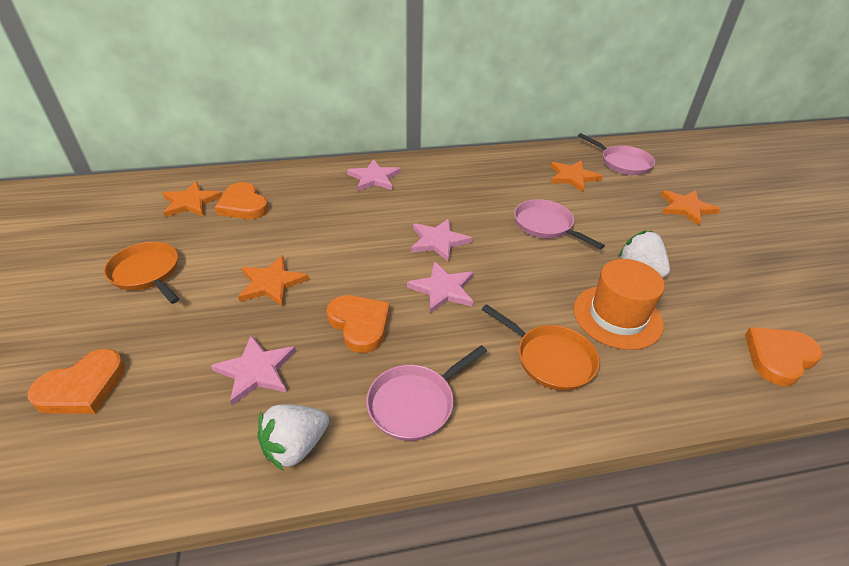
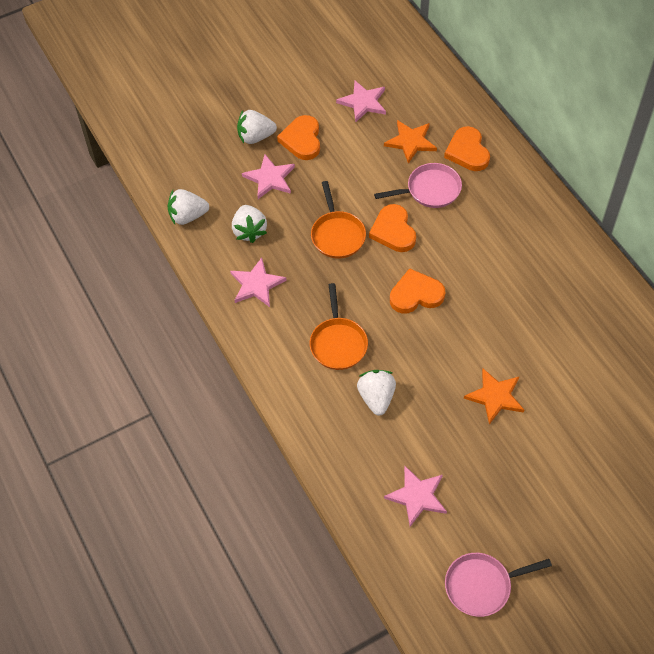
orange hat: [574,259,665,350] = 1 -> none = 0
orange star: [162,181,222,217] [238,255,309,307] [550,160,603,192] [661,190,720,226] = 4 -> [384,120,437,164] [464,369,524,424] = 2
pink pan: [366,345,487,441] [514,199,605,249] [578,133,655,175] = 3 -> [374,163,462,208] [445,553,552,617] = 2
white strawberry: [257,404,329,471] [618,230,670,278] = 2 -> [168,189,209,225] [232,205,267,243] [237,110,277,144] [357,370,396,416] = 4

